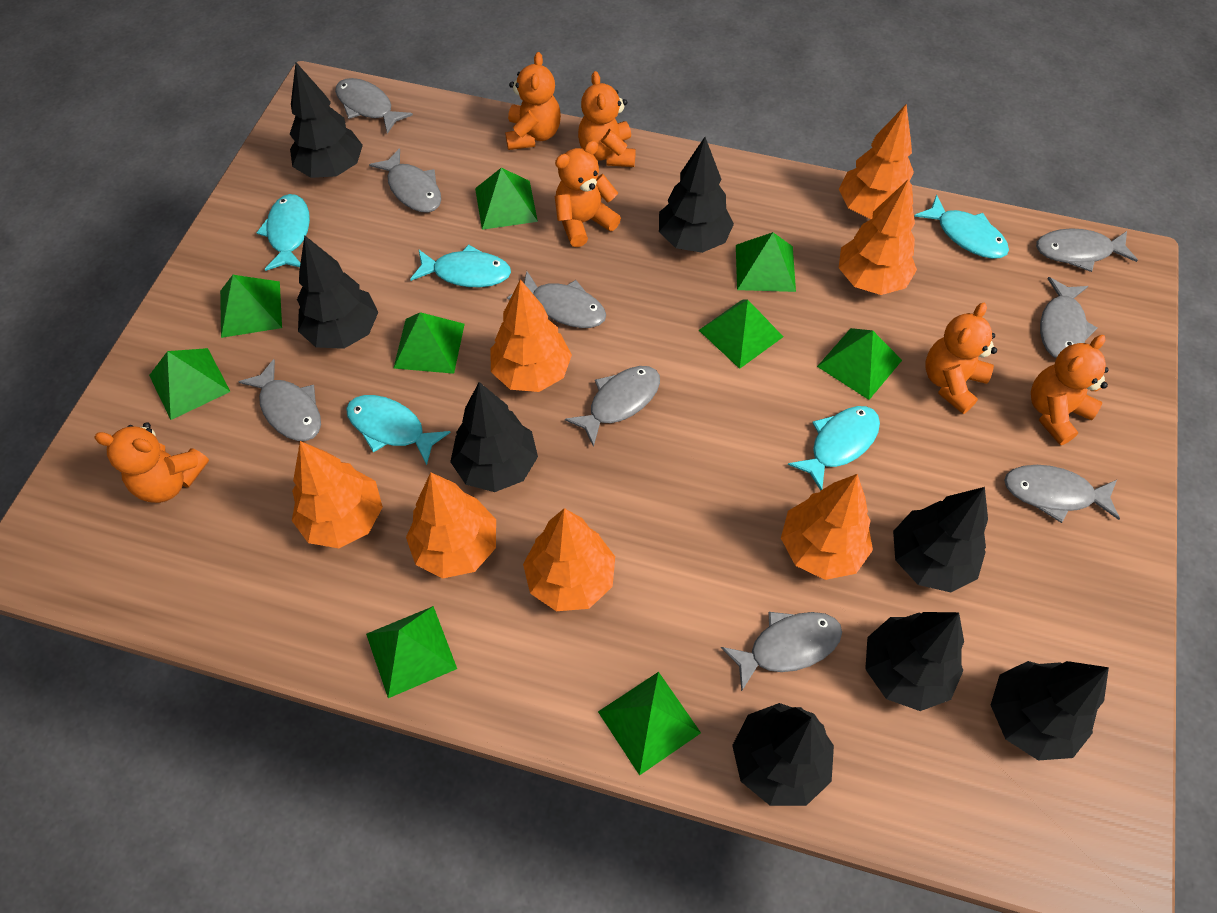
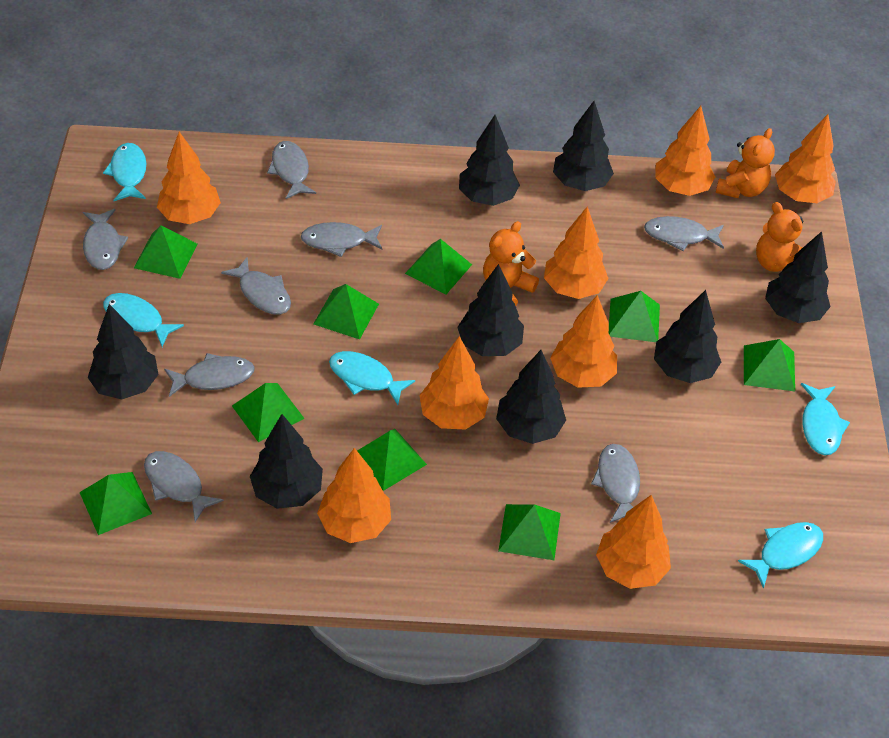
grey fish: [238,359,321,441] [335,78,413,134] [369,148,441,213] [507,271,606,328] [565,366,660,447] [721,612,842,691] [1004,465,1120,523] [1036,228,1138,272] [1040,277,1097,358] = 9 -> [83,209,128,270] [144,451,224,522] [164,353,255,397] [221,257,291,315] [267,141,316,199] [301,222,382,257] [591,444,640,523] [644,216,724,251] = 8
orange teddy bear: [94,422,209,503] [505,52,561,150] [555,141,621,247] [578,71,636,167] [925,303,997,414] [1031,335,1109,445] = 6 -> [483,221,539,306] [716,128,775,198] [756,202,804,272] = 3
orange tree: [292,441,383,548] [406,473,496,578] [490,279,572,392] [523,508,615,611] [781,474,873,580] [839,104,914,219] [839,180,917,295] = 7 -> [157,132,221,224] [317,448,391,543] [419,336,489,430] [544,206,609,299] [550,295,617,388] [596,495,671,589] [655,106,715,196] [775,114,836,203] = 8

